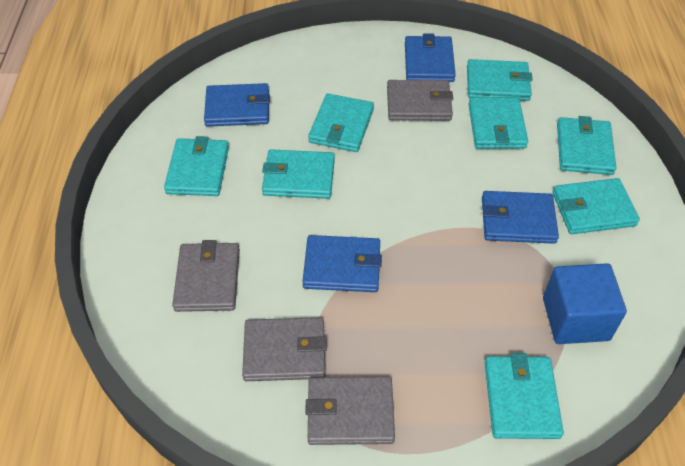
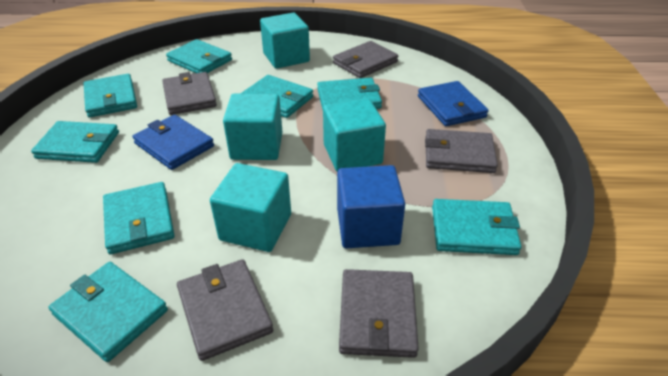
blue wallet: [204,83,270,127] [302,235,382,292] [405,33,456,82] [482,191,559,244] = 4 -> [133,115,214,170] [418,81,489,126] = 2
grey wallet: [172,240,240,312] [242,317,327,381] [305,376,395,445] [387,80,453,121] = 4 -> [162,72,217,115] [177,259,273,361] [333,41,398,78] [339,269,419,358] [425,129,498,173] = 5
turquoise cube: none = 0 -> [210,163,291,252] [223,94,282,160] [260,12,310,69] [323,98,386,172] = 4

